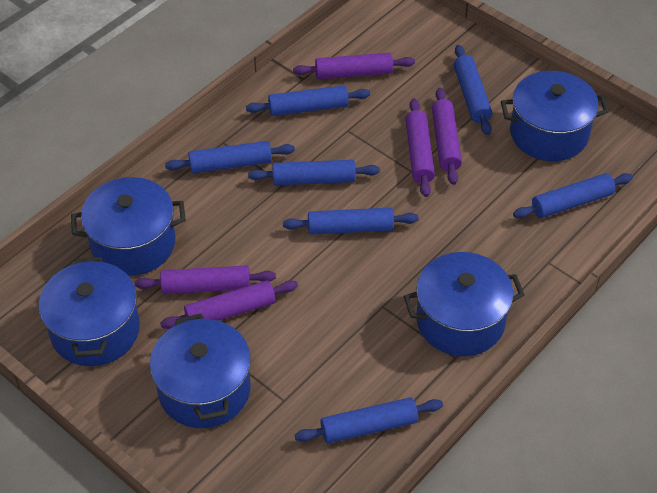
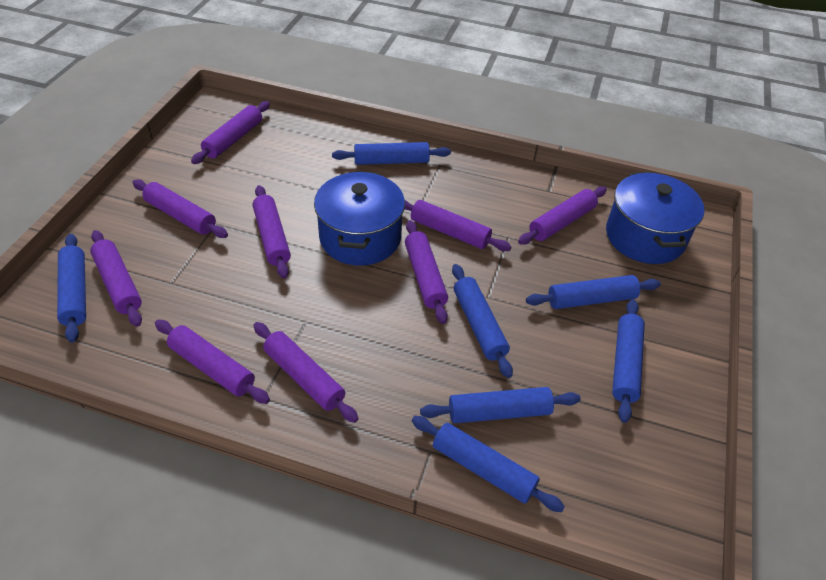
blue pot: [39,257,140,366] [71,177,186,276] [150,314,251,428] [404,252,525,356] [501,71,609,161] = 5 -> [314,171,405,266] [606,172,704,264] = 2
purple rolling pin: [134,265,276,294] [160,280,298,329] [293,53,415,79] [405,98,435,197] [432,88,462,185] = 5 -> [90,230,142,327] [132,179,228,238] [155,320,270,404] [191,101,270,164] [253,185,291,279] [253,322,359,423] [404,200,512,251] [405,220,448,324] [518,186,607,245] = 9

